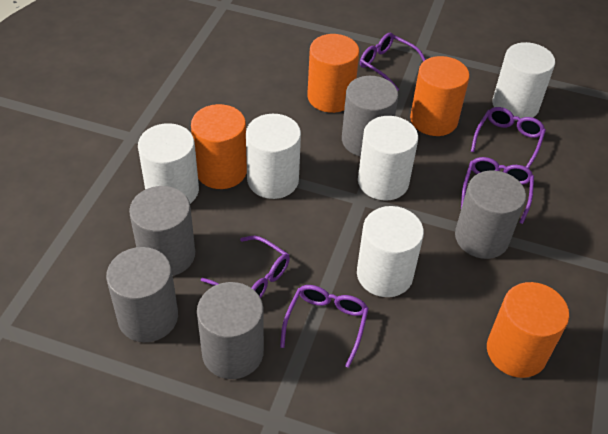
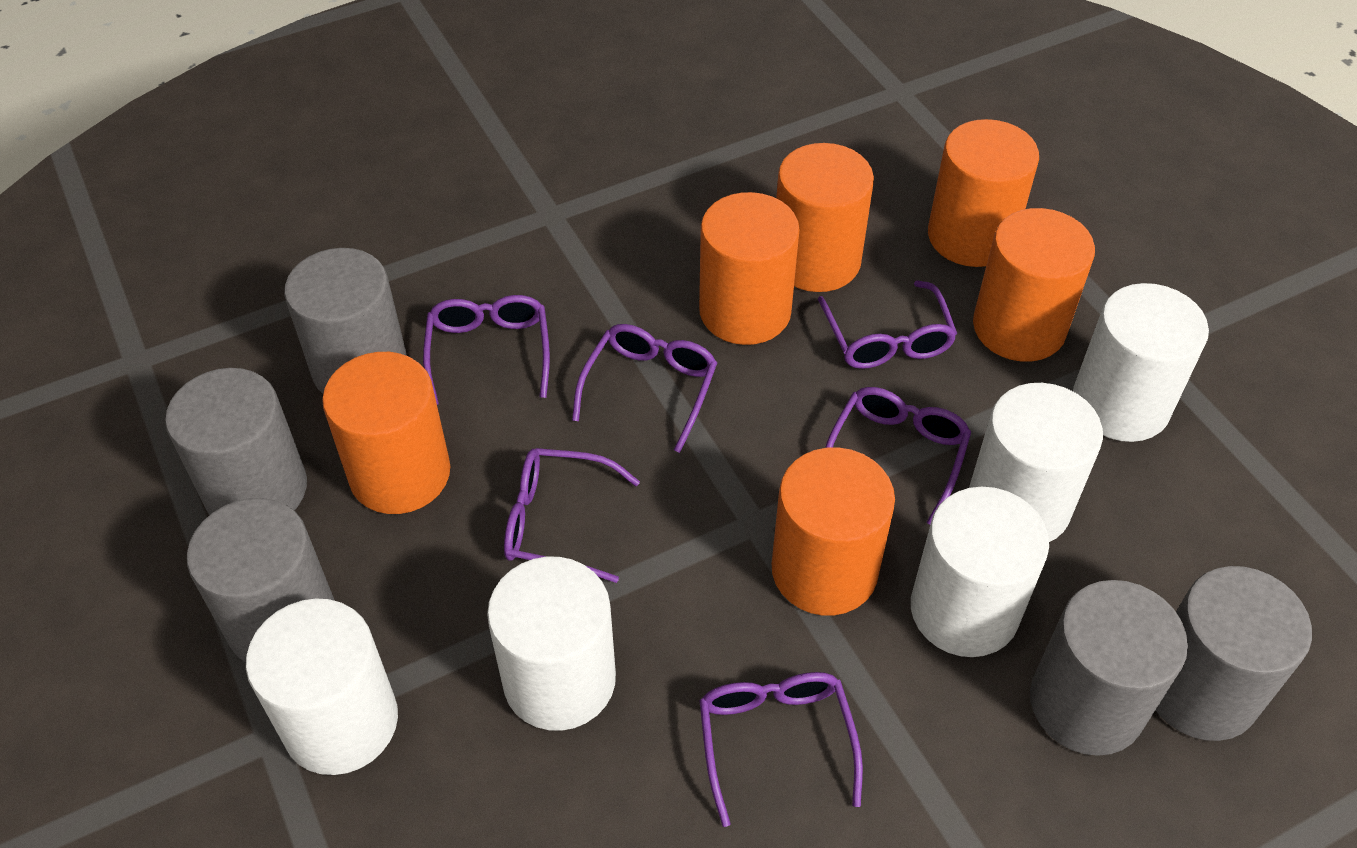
orange cylinder: [191,104,247,189] [307,34,359,113] [410,56,470,136] [487,282,569,378] = 4 -> [322,352,450,514] [699,192,800,345] [772,447,895,616] [776,143,874,292] [928,119,1039,267] [973,208,1095,362] = 6
purple glasses: [201,236,290,298] [280,285,369,368] [360,33,426,91] [461,157,534,224] [471,107,546,169] = 5 -> [423,295,550,405] [504,448,640,583] [572,324,717,453] [699,672,863,827] [817,280,958,369] [825,387,971,524] = 6

